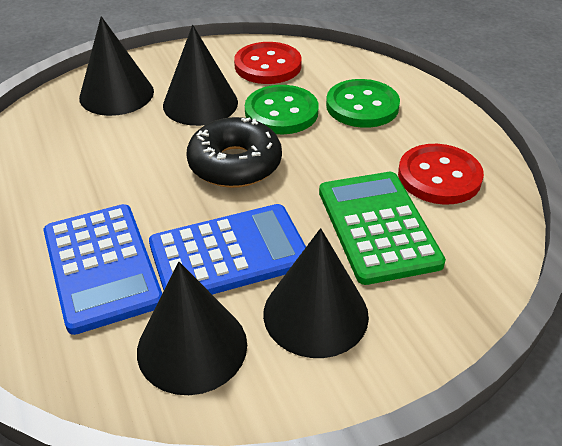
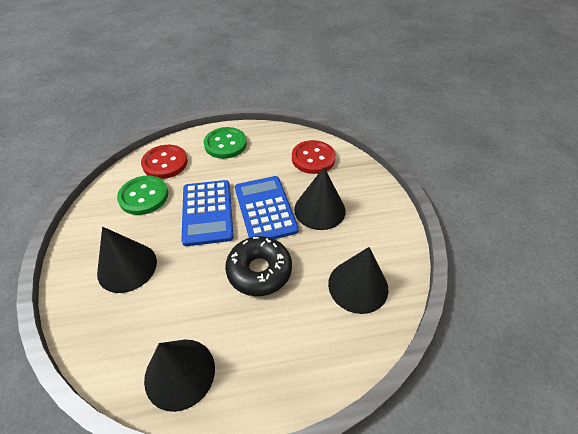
green calculator: [319,172,446,285] = 1 -> none = 0

